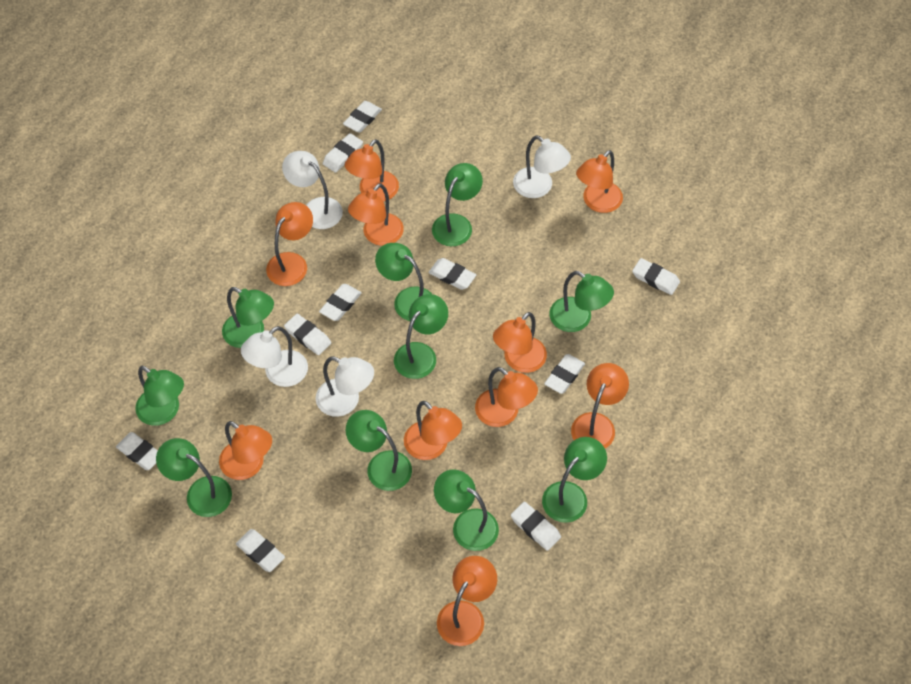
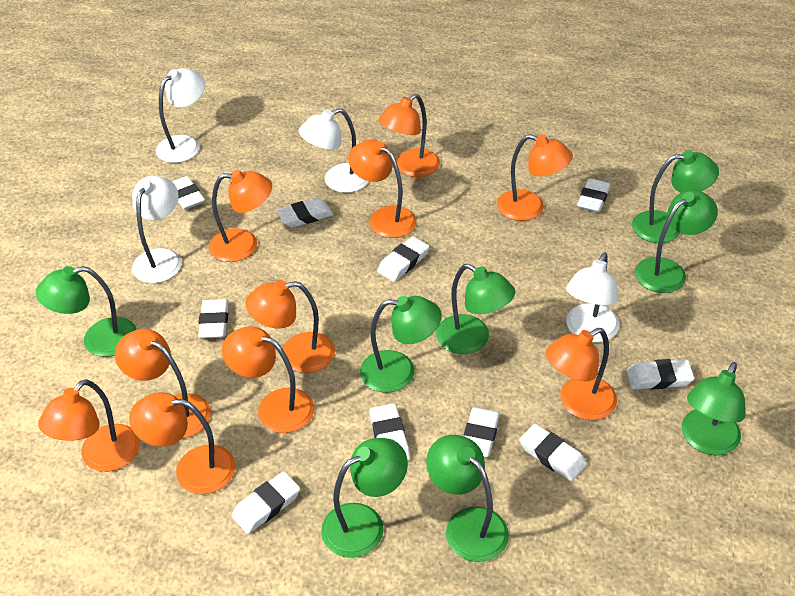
green lamp: [135,366,184,426] [156,438,232,517] [222,287,274,348] [346,410,412,491] [375,243,432,321] [394,294,448,379] [432,163,483,246] [434,469,499,551] [542,437,607,523] [549,271,614,332] = 10 -> [36,266,137,357] [321,438,408,558] [360,296,442,393] [426,435,509,562] [436,264,515,354] [632,151,719,243] [635,189,718,293] [682,362,746,455] = 8

